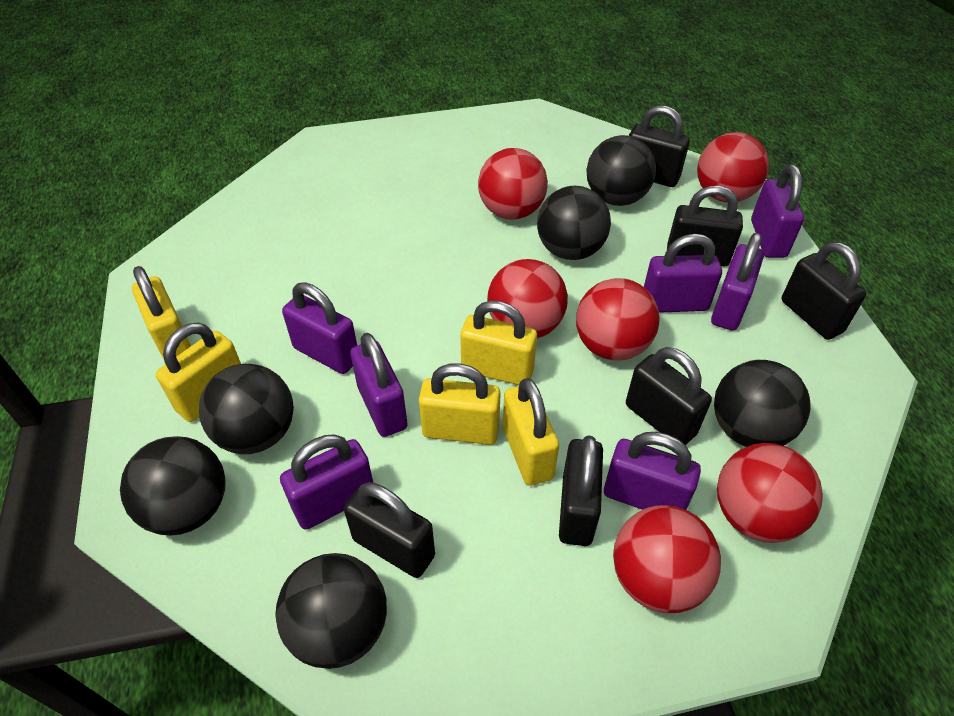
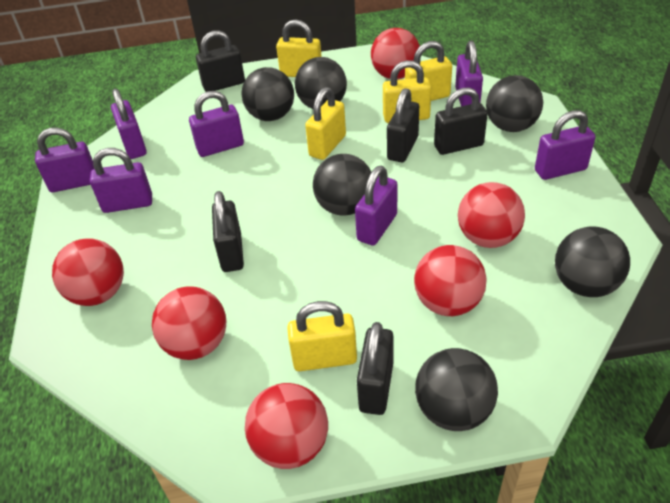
black padlock: [344,482,435,578] [559,435,603,546] [626,347,712,445] [629,105,690,187] [667,186,743,266] [781,242,866,340] = 6 -> [196,30,245,92] [212,191,244,272] [357,322,393,415] [387,88,419,162] [434,88,488,155] = 5

